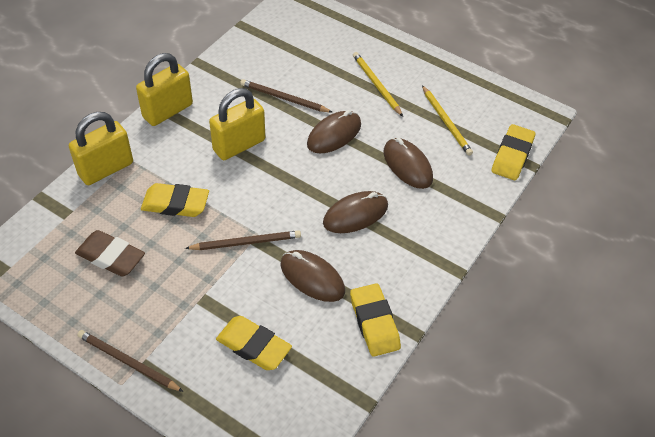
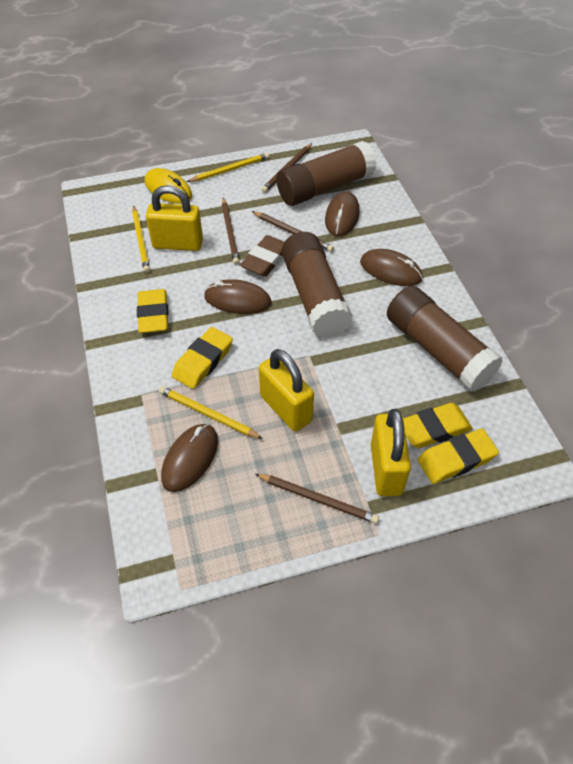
brown glue stick: none = 0 -> [276,141,377,206] [282,232,352,338] [387,286,503,392] = 3
brown pencil: [77,330,184,392] [185,230,301,250] [240,79,332,112] = 3 -> [222,198,240,265] [252,211,334,252] [255,474,379,524] [261,143,312,193] = 4
yellow mouse: none = 0 -> [145,168,192,204] = 1
yellow pencil: [353,52,403,116] [422,85,473,156] = 2 -> [132,205,150,273] [159,386,263,439] [187,153,269,182] = 3

